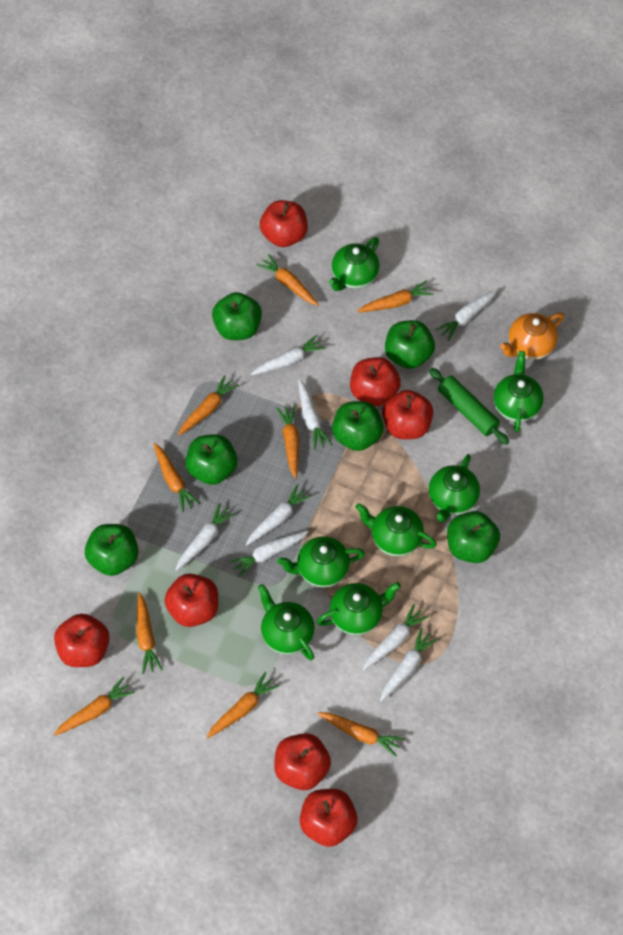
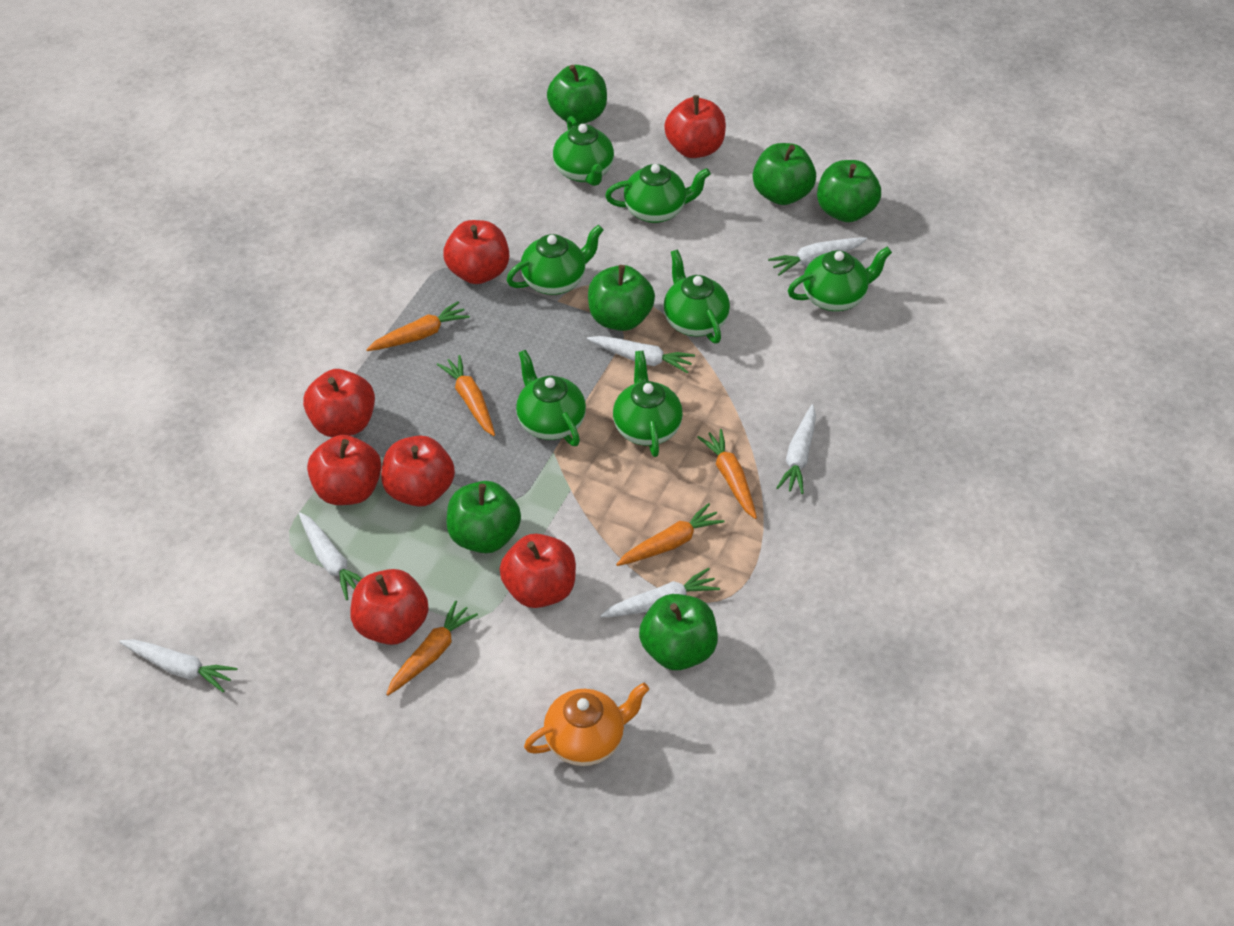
green rolling pin: [429,368,509,445] = 1 -> none = 0
orange carrot: [54,677,135,736] [137,592,163,674] [154,443,200,512] [178,375,239,435] [207,672,279,738] [256,254,319,306] [276,405,300,479] [317,712,404,757] [357,280,434,312] = 9 -> [366,301,470,351] [386,601,478,696] [437,355,495,436] [616,503,725,566] [697,429,757,519] = 5
white carrot: [176,503,235,571] [229,530,309,577] [246,484,312,546] [250,335,326,376] [298,379,332,450] [362,604,429,670] [380,628,438,702] [435,289,497,341] = 8 -> [119,639,237,692] [299,512,362,600] [587,336,695,374] [600,568,720,618] [768,237,867,276] [776,404,816,494] = 6

